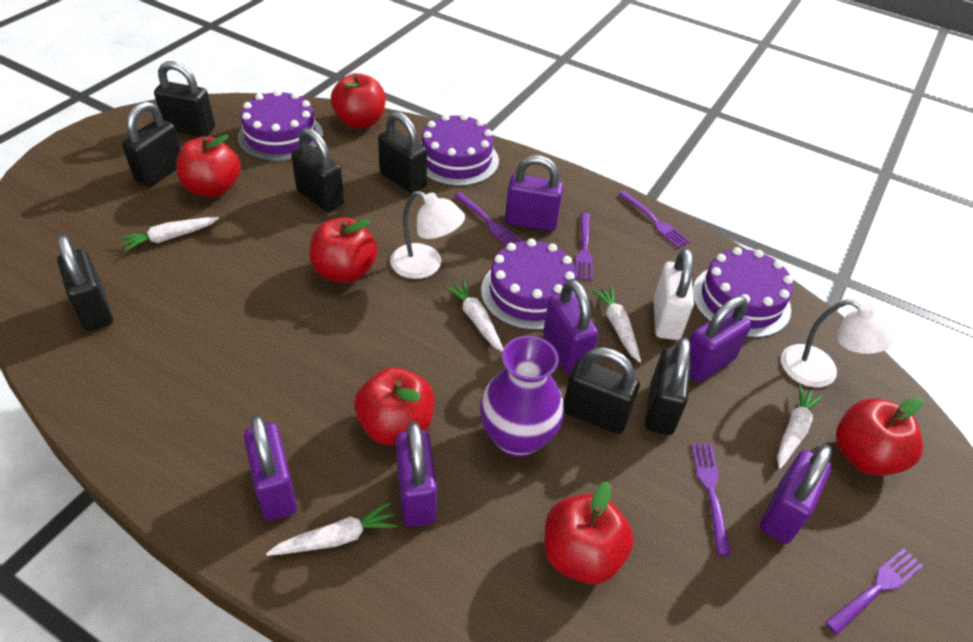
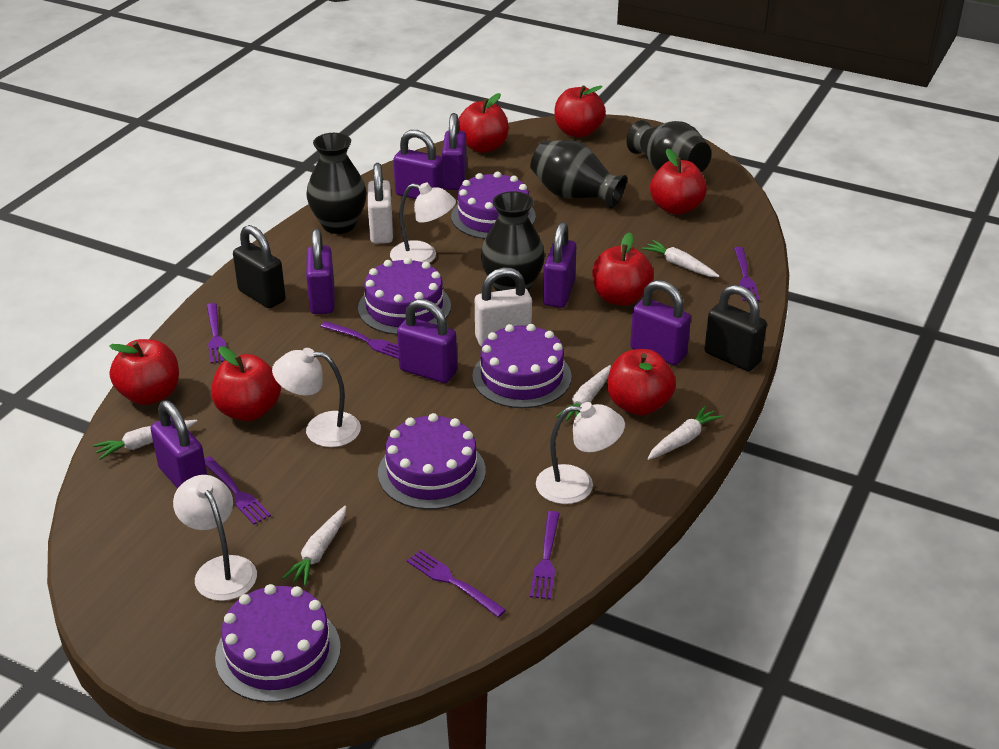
black padlock: [57,235,113,331] [122,101,181,187] [154,61,215,136] [291,128,344,212] [378,112,427,193] [564,347,640,434] [645,337,692,435] = 7 -> [233,225,286,308] [704,285,767,371] = 2
black vase: none = 0 -> [307,133,367,234] [481,191,545,292] [530,140,627,209] [626,120,711,172] = 4
purple cake: [238,90,323,162] [421,114,499,186] [481,238,576,330] [693,247,793,338] = 4 -> [215,584,341,702] [358,257,451,335] [378,413,486,510] [451,172,536,239] [472,324,572,408] = 5
purple fork: [454,192,522,246] [576,213,593,281] [618,191,690,248] [691,443,731,556] [825,548,923,634] = 5 -> [204,456,271,524] [206,303,227,363] [321,321,399,359] [407,550,506,617] [530,511,560,600] [734,247,760,301] = 6
purple padlock: [244,415,297,521] [396,422,437,527] [505,155,563,231] [543,279,598,374] [690,296,752,382] [760,444,832,544] = 6 -> [151,400,207,489] [306,228,334,314] [393,130,444,199] [397,299,457,383] [442,113,467,190] [543,222,576,308] [630,280,691,365] = 7
purple vase: [480,336,564,457] = 1 -> none = 0
red apple: [176,134,241,197] [309,217,378,283] [331,73,386,129] [354,367,435,445] [544,481,634,584] [836,397,923,476] = 6 -> [109,339,179,405] [211,346,281,421] [458,93,509,153] [554,85,606,138] [592,232,654,306] [607,349,676,415] [650,149,707,215] = 7
white lamp: [390,191,465,279] [781,300,899,387] = 2 -> [173,475,257,601] [272,348,361,447] [390,183,456,263] [536,402,625,504] = 4
white padlock: [654,248,694,340] = 1 -> [368,163,393,244] [475,268,532,347] = 2

